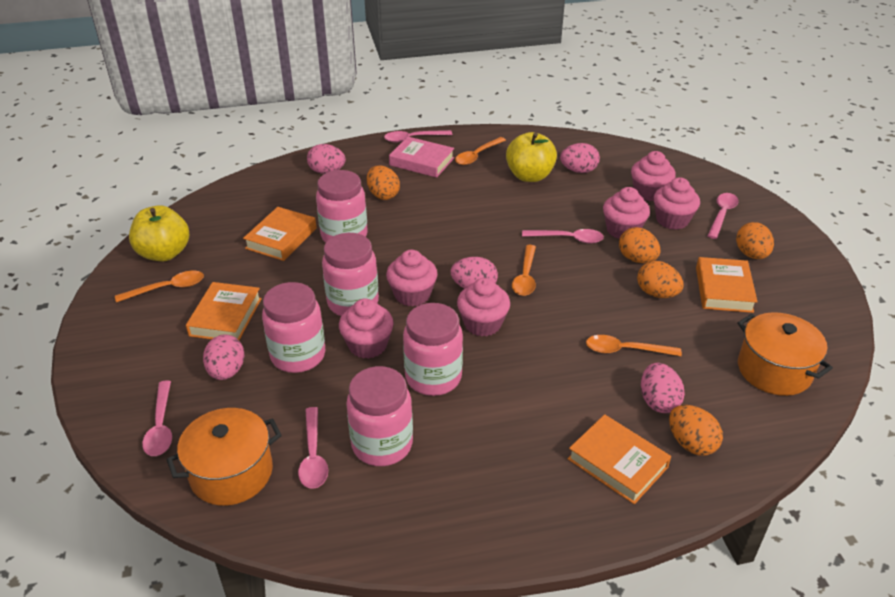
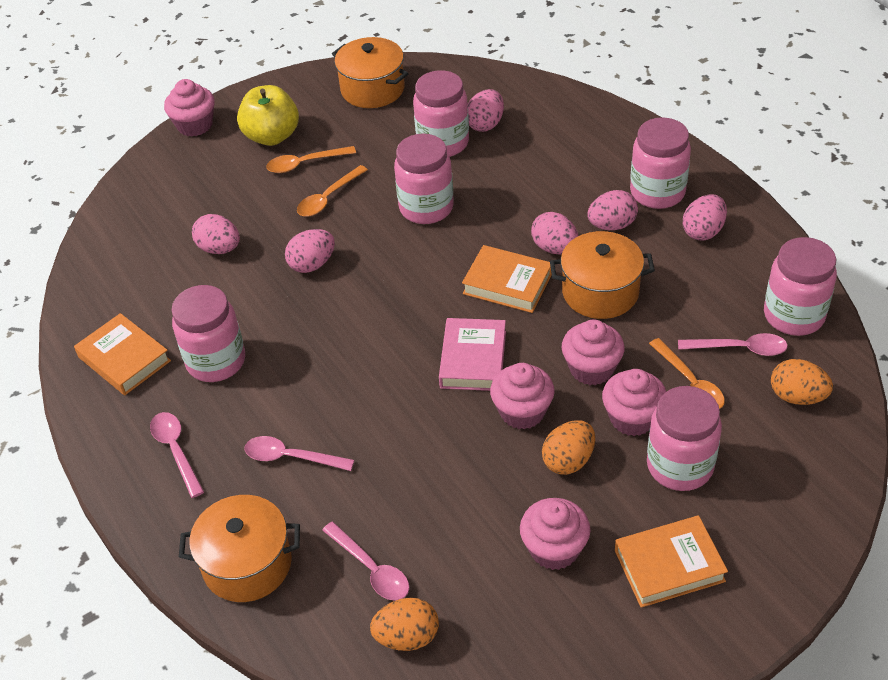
orange book: [186,282,262,340] [243,207,317,261] [568,414,671,504] [696,257,758,313] = 4 -> [74,313,171,395] [462,245,552,313] [615,516,728,608] = 3
orange egg: [367,165,400,200] [619,227,661,263] [637,261,683,298] [669,405,723,456] [736,222,774,259] = 5 -> [370,598,439,651] [542,420,595,475] [771,359,833,405] = 3
orange pot: [166,408,282,506] [737,312,833,396] = 2 -> [179,495,300,602] [332,37,408,108] [550,231,655,319] = 3
orange spoon: [115,271,204,303] [455,137,506,165] [512,245,536,296] [586,335,682,356] = 4 -> [266,146,356,173] [297,165,368,217] [649,338,725,409] = 3
pink cupcake: [339,299,394,359] [386,250,437,307] [457,278,510,336] [603,187,650,239] [631,151,676,201] [654,177,700,230] = 6 -> [164,79,215,136] [490,363,555,430] [520,498,590,570] [562,319,625,385] [602,369,666,436] = 5
pink egg: [203,334,245,380] [307,144,346,174] [451,257,498,289] [560,143,600,173] [641,363,685,413] = 5 -> [192,214,240,254] [285,229,335,273] [467,89,504,132] [531,212,578,254] [587,190,638,230] [683,194,727,241] = 6
pink jar: [262,282,325,373] [316,170,368,243] [322,233,379,316] [346,366,413,466] [403,303,463,396] = 5 -> [172,285,245,382] [394,134,454,224] [413,70,469,157] [630,117,691,209] [647,386,722,491] [764,237,837,336] = 6
pink spoon: [142,380,172,456] [298,407,328,489] [384,130,452,143] [522,229,604,243] [707,193,739,239] = 5 -> [150,412,204,498] [244,436,354,471] [322,522,409,601] [678,333,788,356] = 4
yellow apple: [129,205,189,262] [506,132,557,182] = 2 -> [237,85,299,146] = 1

